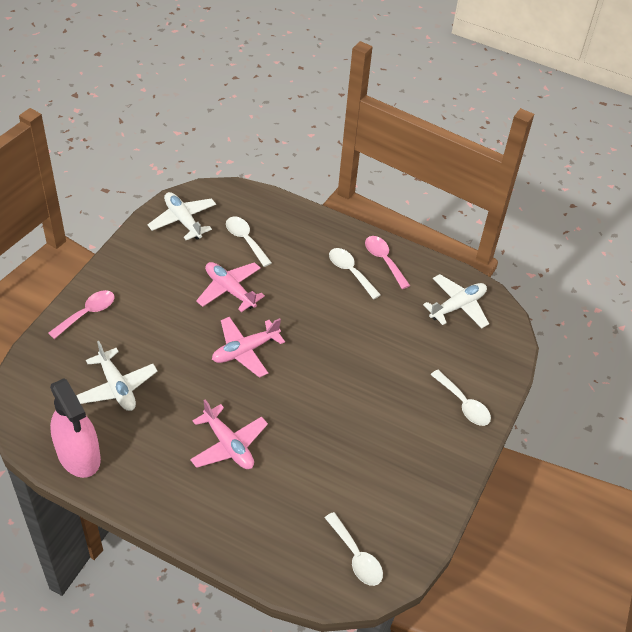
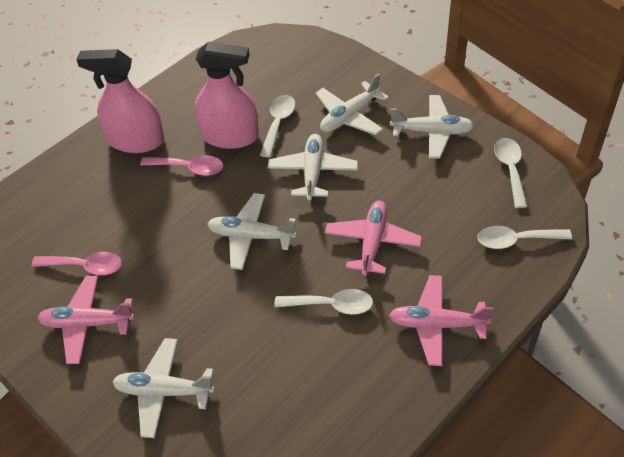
pink spray bottle: [50,378,101,478] = 1 -> [76,49,164,153] [195,42,259,149] = 2
white plane: [76,341,158,411] [148,192,216,240] [423,274,489,328] = 3 -> [113,338,215,438] [208,193,296,270] [268,134,358,201] [316,73,389,135] [390,95,474,159] = 5

